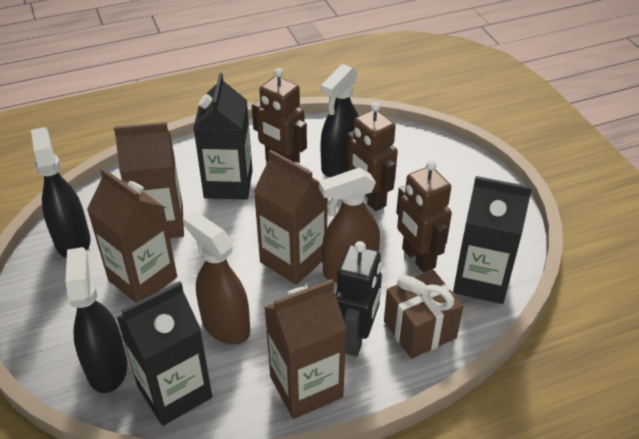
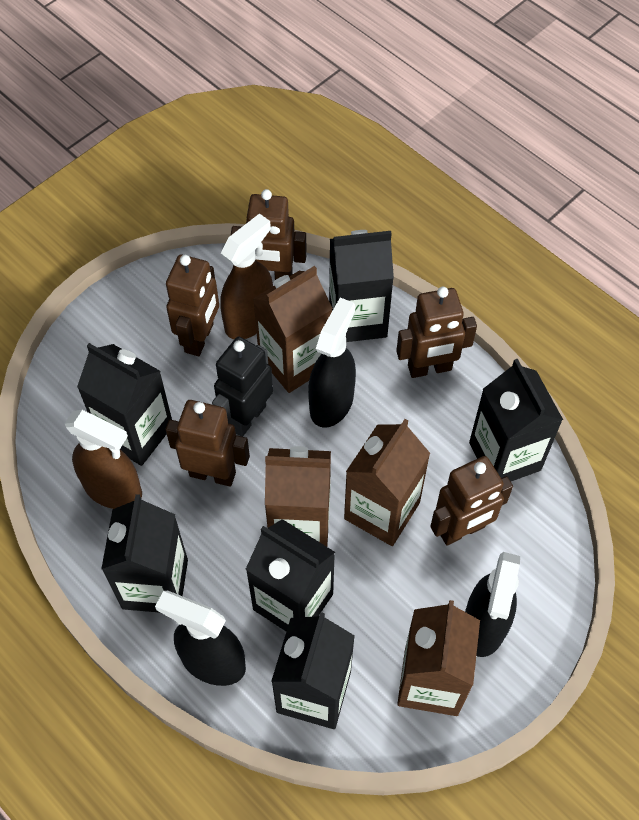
black carton: [116,281,212,426] [193,73,252,200] [453,176,532,304] = 3 -> [77,343,172,466] [101,494,188,613] [246,519,335,631] [271,612,355,729] [329,230,394,342] [469,359,563,481] = 6
brown gift: [384,270,463,359] = 1 -> none = 0
brown robot: [252,68,307,164] [346,102,398,211] [396,160,452,273] = 3 -> [166,254,219,356] [166,400,250,487] [231,189,307,280] [396,287,477,378] [430,456,513,546] = 5

